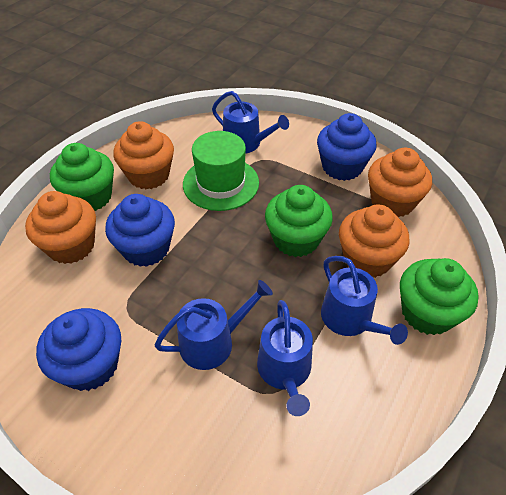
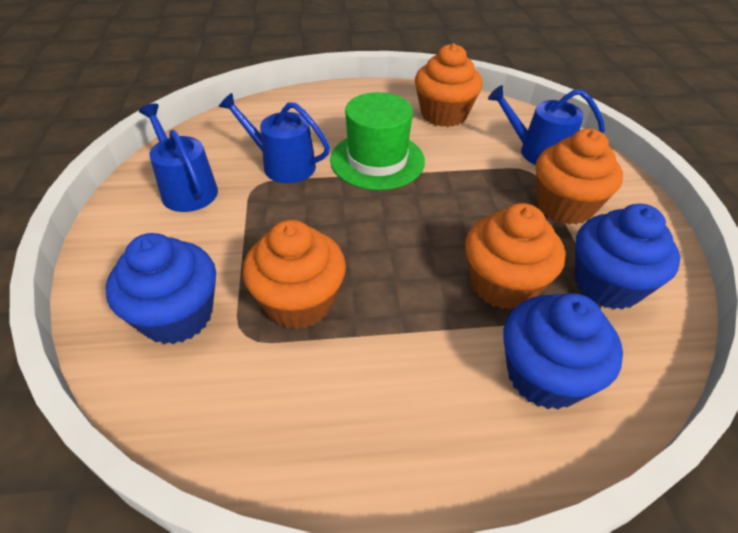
blue watering can: [155,280,273,370] [212,91,289,153] [257,300,313,416] [321,256,408,345] = 4 -> [139,103,218,212] [219,93,330,183] [488,85,605,165] = 3
green cupcake: [50,143,114,211] [265,185,333,257] [400,258,479,335] = 3 -> none = 0

